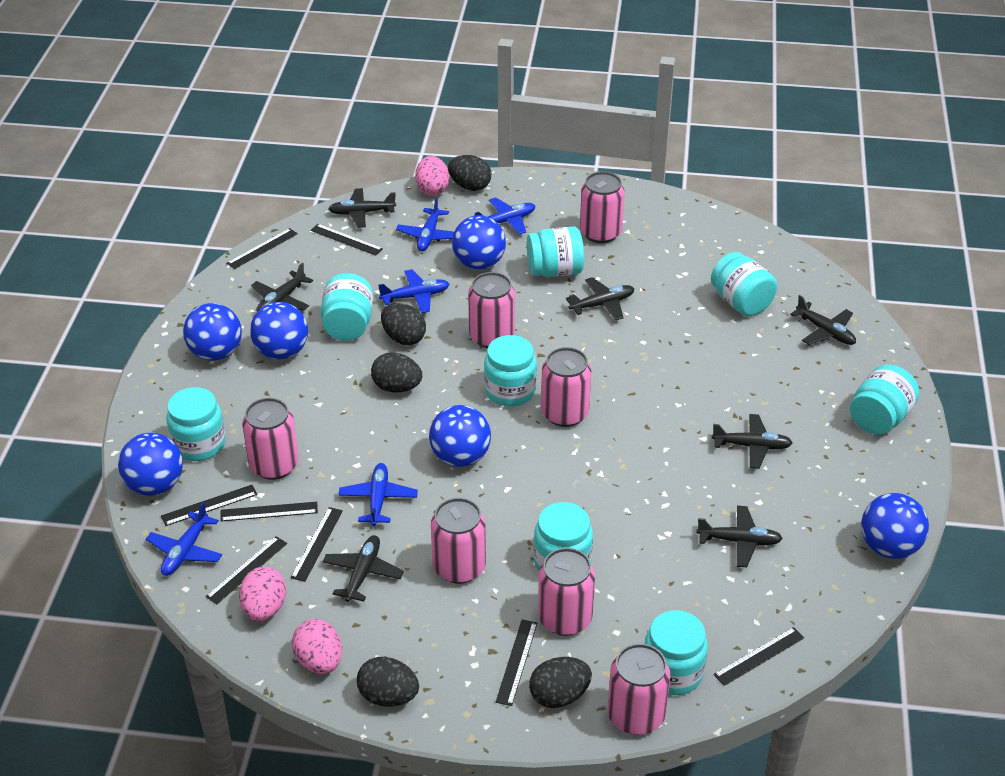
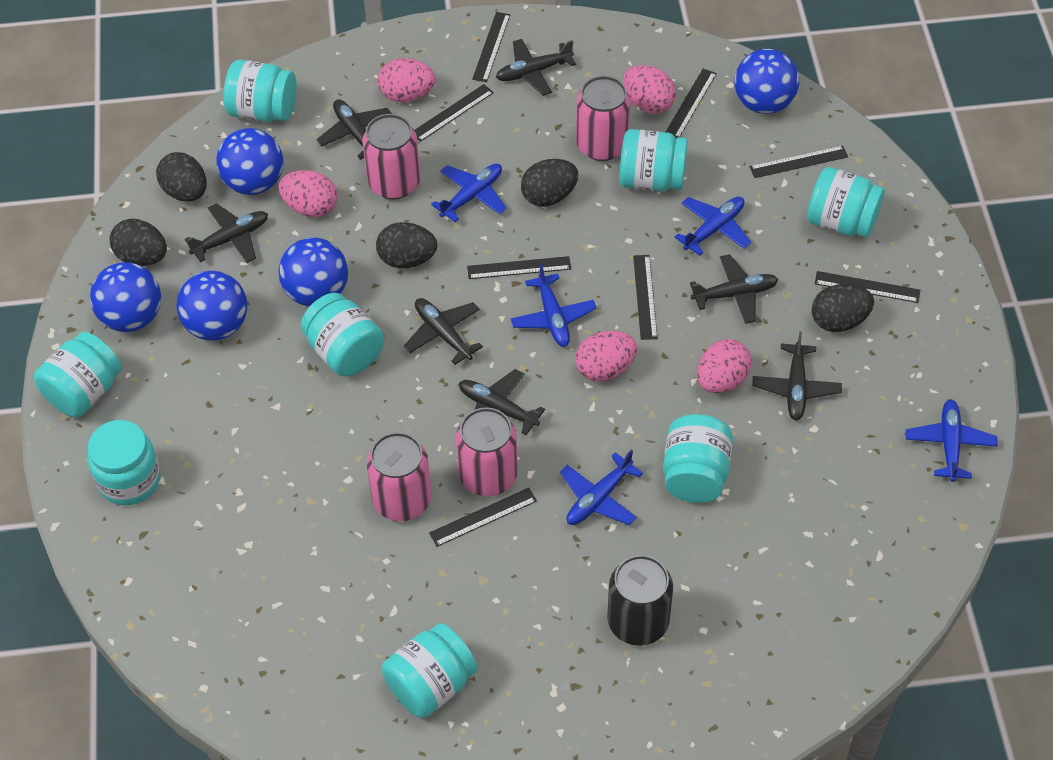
black can: none = 0 -> [607,555,673,646] = 1
blue ball: [118,433,183,496] [183,303,242,361] [250,302,308,359] [429,405,491,467] [452,215,506,270] [861,493,929,559] = 6 -> [90,262,161,332] [177,271,247,341] [216,128,283,195] [279,238,348,307] [734,49,799,114] = 5
pink can: [242,398,299,480] [431,498,486,584] [468,272,515,348] [538,548,595,636] [541,347,591,427] [580,171,625,243] [608,643,670,735] = 7 -> [362,114,421,200] [367,432,432,521] [456,407,518,496] [576,76,631,161] = 4
pink egg: [239,567,286,621] [292,619,342,674] [415,156,450,196] = 3 -> [279,170,337,217] [378,58,435,102] [575,331,637,381] [623,65,676,114] [697,339,752,393] = 5

